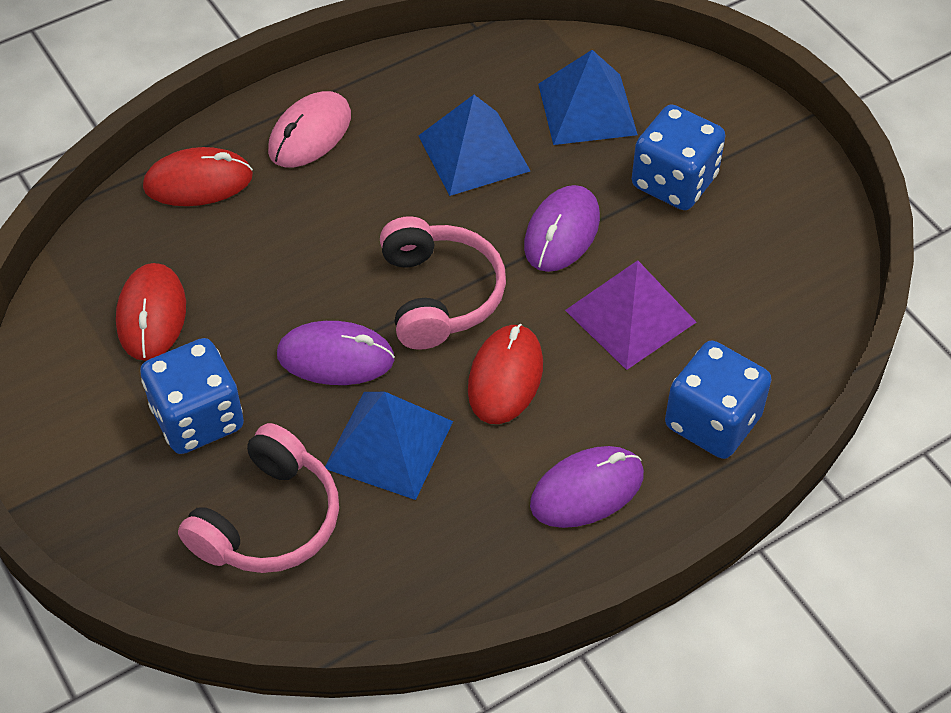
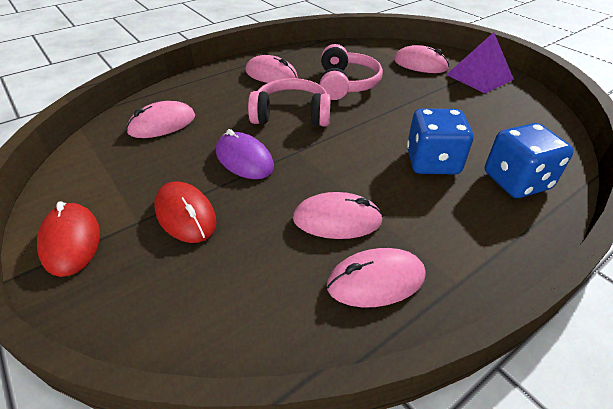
blue dice: [140,338,244,454] [632,104,725,210] [665,341,771,459] = 3 -> [407,108,473,174] [485,123,574,198] = 2
blue pyramid: [325,392,453,500] [418,95,530,196] [538,50,638,145] = 3 -> none = 0
pink mouse: [268,91,351,167] = 1 -> [126,101,195,138] [246,55,298,83] [293,192,383,239] [327,248,426,307] [394,45,449,73] = 5
purple mouse: [277,321,395,385] [524,185,600,272] [530,446,644,528] = 3 -> [216,129,274,179] = 1
red mouse: [116,263,186,361] [143,147,253,206] [468,324,543,424] = 3 -> [37,201,100,277] [154,182,216,243] = 2

